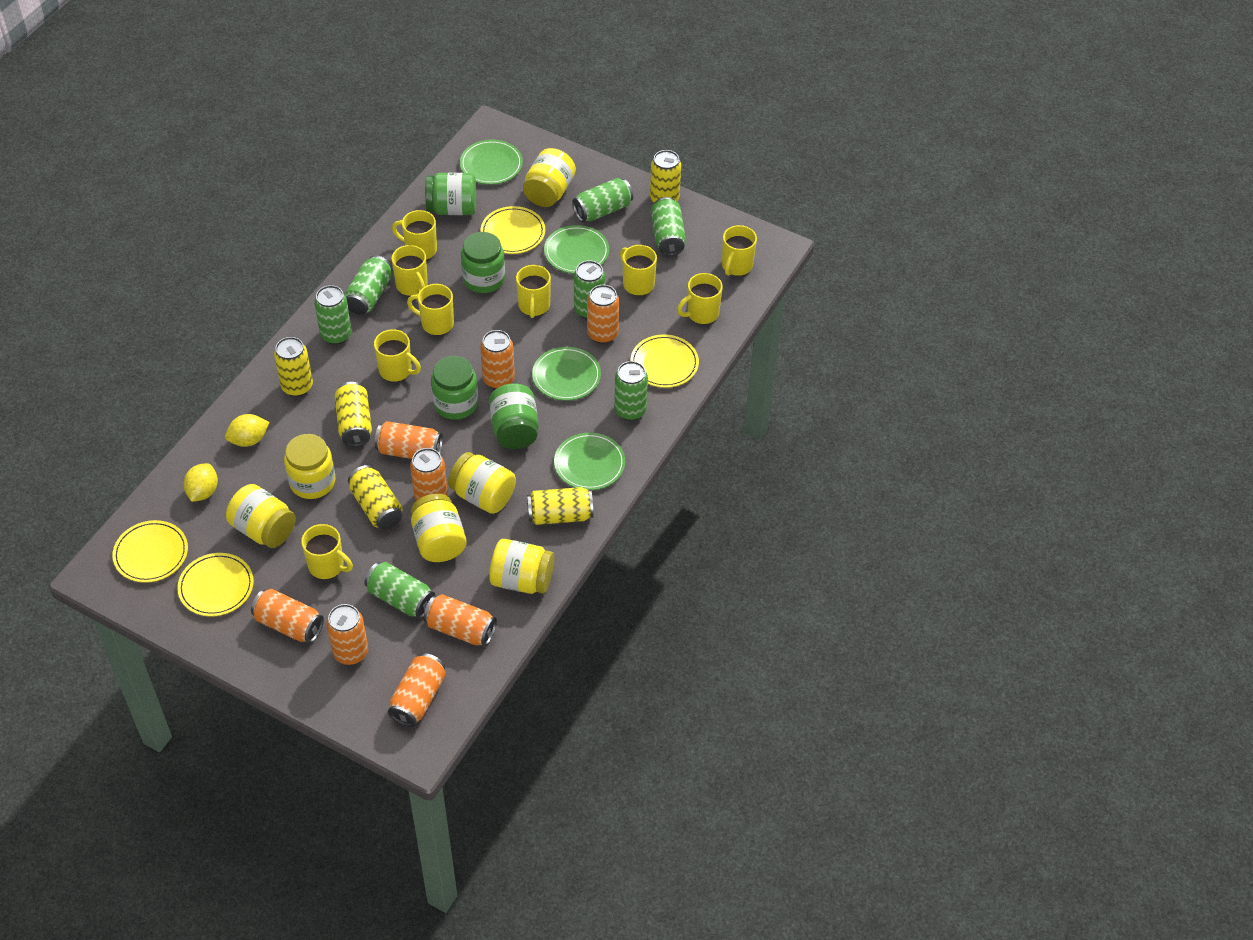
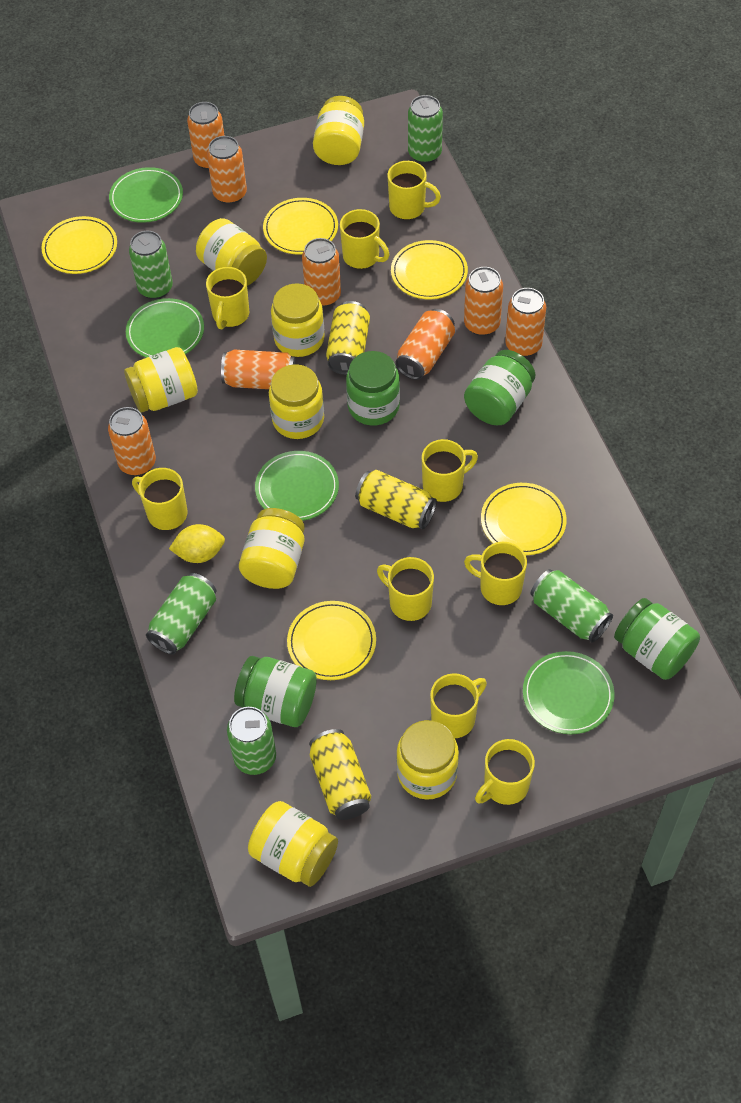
green can: [314,285,352,345] [345,255,393,315] [364,562,435,618] [572,178,633,222] [574,260,605,319] [614,361,648,421] [651,197,686,256] = 7 -> [129,231,173,299] [146,573,216,655] [227,707,276,775] [408,95,443,164] [531,569,613,642] = 5
yellow can: [274,337,313,397] [335,382,372,447] [348,465,403,530] [527,487,593,525] [650,150,681,203] = 5 -> [309,729,371,820] [326,301,370,375] [355,470,437,529] = 3
yellow jar: [226,484,296,548] [284,434,335,499] [411,493,467,562] [448,452,516,514] [489,539,554,594] [523,148,576,207] = 6 -> [124,347,198,413] [196,218,267,286] [239,508,305,589] [248,801,338,887] [269,364,324,439] [271,283,325,357] [313,96,364,165] [396,720,459,800] = 8
yellow lemon: [183,463,218,502] [225,414,270,447] = 2 -> [169,524,225,563] = 1
yellow plate: [112,520,188,583] [177,553,254,617] [480,206,545,254] [631,334,699,388] = 4 -> [41,216,117,274] [263,198,338,255] [287,601,376,680] [391,240,468,299] [481,483,567,555] = 5

